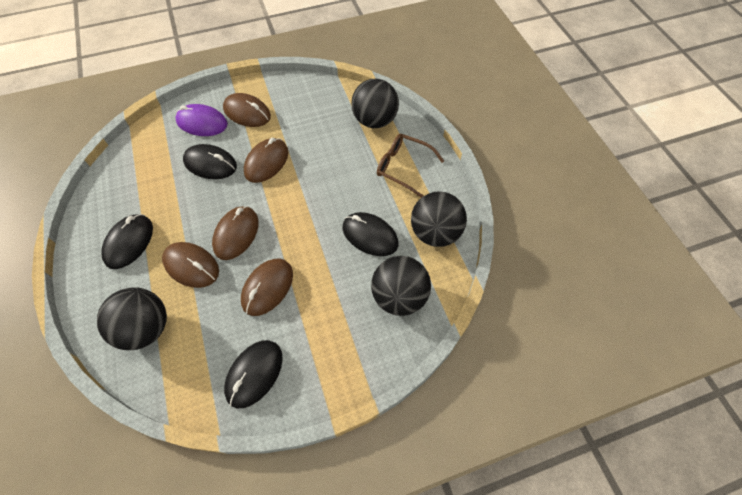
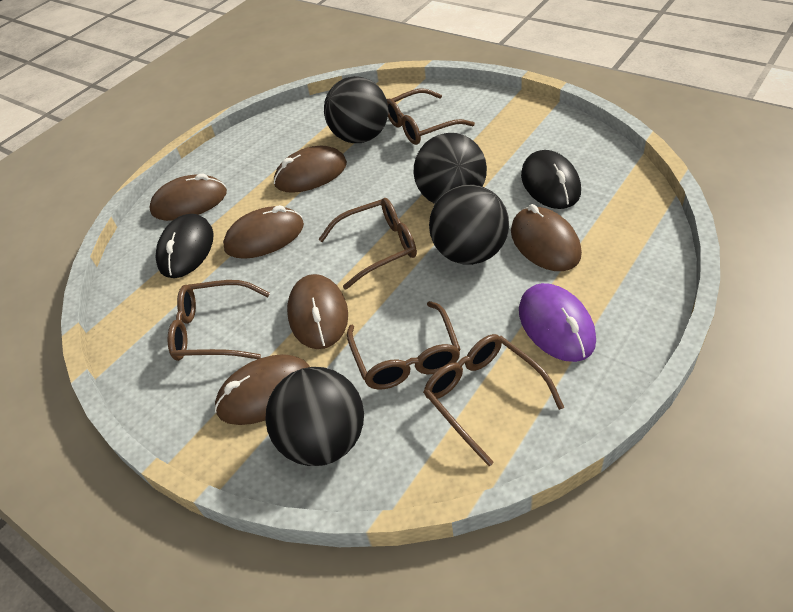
black mouse: [101,214,153,269] [183,144,237,179] [224,340,283,408] [343,212,398,256] = 4 -> [156,214,214,278] [521,150,581,209] = 2
brown glasses: [377,134,444,198] = 1 -> [168,280,270,361] [318,198,417,290] [347,301,461,390] [387,88,475,145] [423,334,564,466] = 5
brown mouse: [162,242,219,288] [212,206,259,260] [223,93,271,127] [241,259,293,316] [244,138,288,183] = 5 -> [149,174,227,221] [215,354,310,425] [223,205,304,259] [274,146,347,193] [287,274,348,349] [511,204,582,271] = 6

